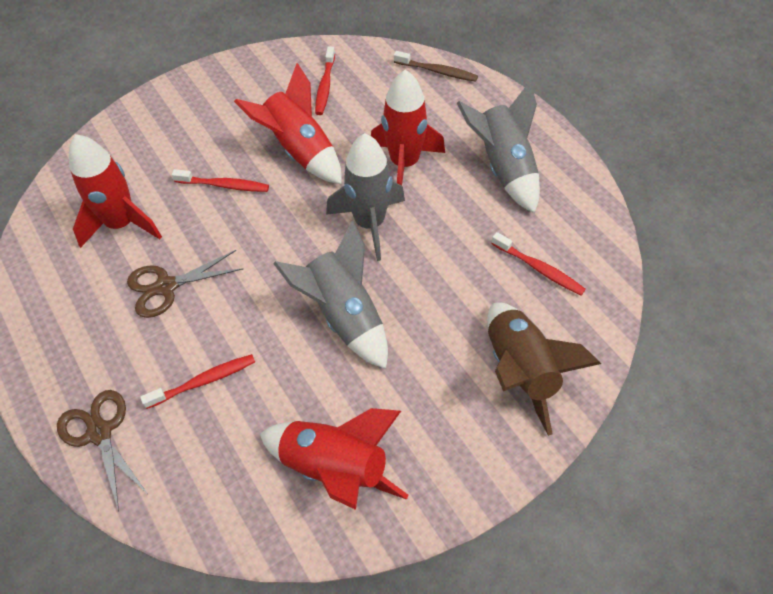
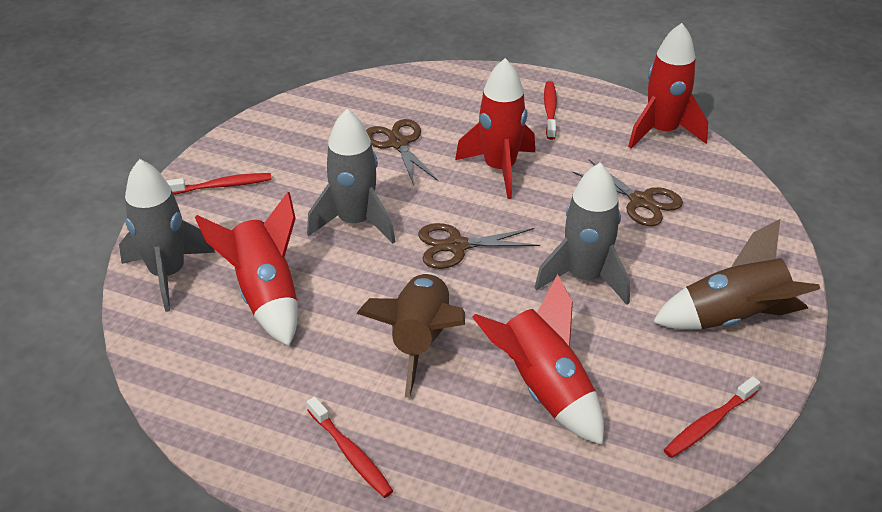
brown rocket: [487,302,601,436] = 1 -> [356,273,465,398] [653,219,820,330] = 2
brown scissors: [57,390,148,512] [127,250,243,318] = 2 -> [366,119,438,185] [418,223,540,269] [572,160,683,226] = 3
brown toothbrush: [394,51,478,82] = 1 -> none = 0

